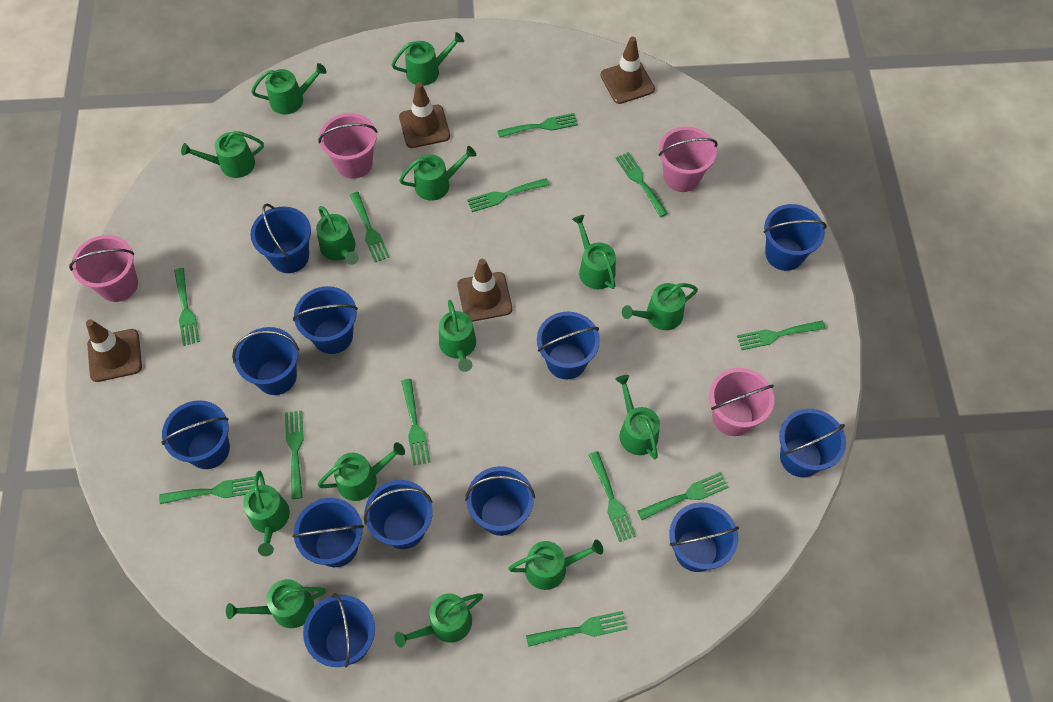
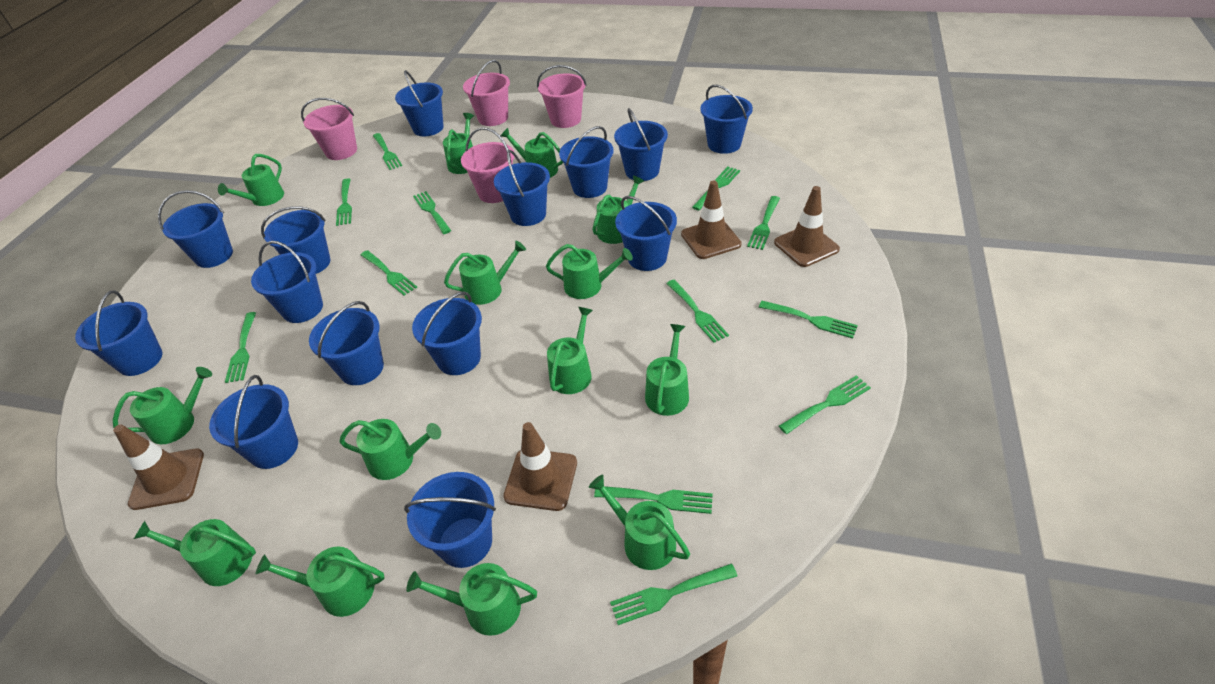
blue bucket: [161,400,230,469] [232,327,299,395] [251,203,311,273] [292,498,364,567] [293,286,358,354] [303,593,375,667] [364,480,433,549] [465,466,535,536] [537,312,600,380] [669,502,739,572] [763,204,827,271] [779,409,846,477] = 12 -> [75,290,162,376] [158,190,233,268] [209,375,298,469] [251,241,323,323] [261,206,330,274] [309,301,384,385] [395,70,444,136] [404,472,496,568] [412,291,482,375] [494,150,550,226] [559,126,614,198] [614,108,668,181] [615,196,677,271] [700,85,753,154] = 14

